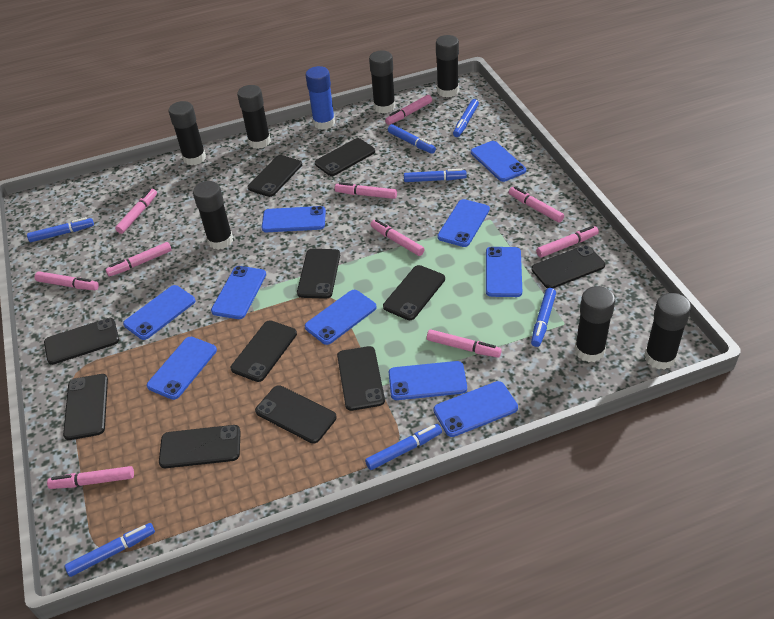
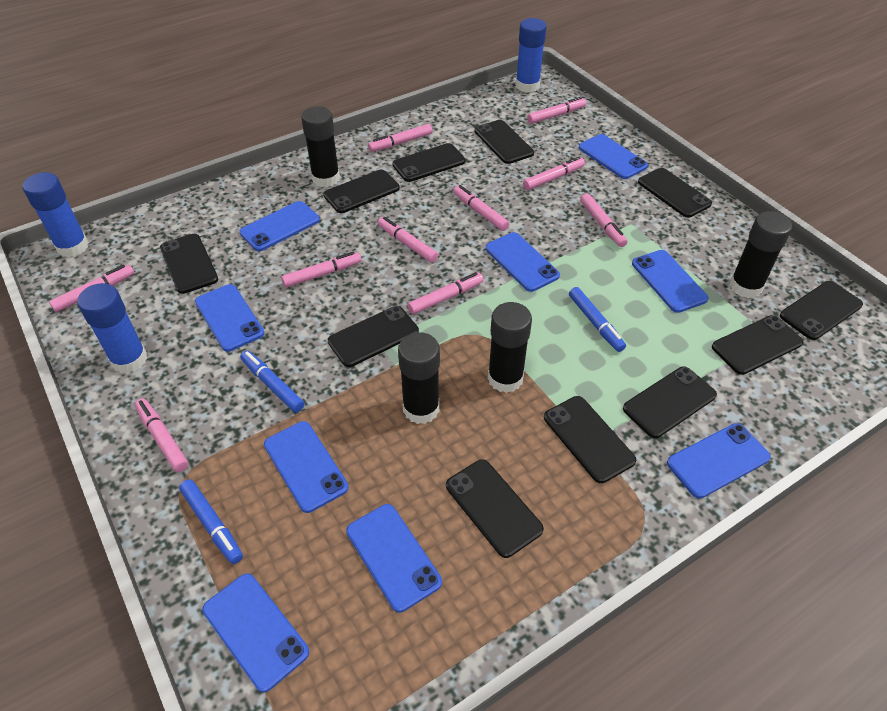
black glue stick: [169,101,206,165] [193,181,233,250] [237,85,271,149] [369,51,395,113] [436,35,459,98] [575,286,615,362] [644,293,691,370] = 7 -> [301,106,340,187] [398,332,440,424] [488,302,532,393] [730,211,792,298] = 4
blue glue stick: [306,66,335,130] = 1 -> [23,172,89,257] [77,283,147,373] [516,18,547,92] = 3
blue marker: [27,217,94,242] [65,523,155,577] [365,424,442,470] [388,124,436,154] [404,169,467,182] [453,99,479,137] [531,288,556,347] = 7 -> [179,479,243,564] [240,351,304,412] [569,287,626,352] = 3
blue phone: [123,285,195,340] [147,337,217,400] [211,266,266,319] [262,206,326,232] [304,290,377,345] [389,361,467,400] [434,381,518,437] [437,199,490,247] [471,141,526,182] [486,247,522,297] = 10 -> [195,284,264,352] [202,573,309,692] [239,201,320,251] [264,421,349,513] [346,504,442,612] [486,232,560,292] [579,134,648,179] [632,250,709,313] [667,423,770,499] = 9

